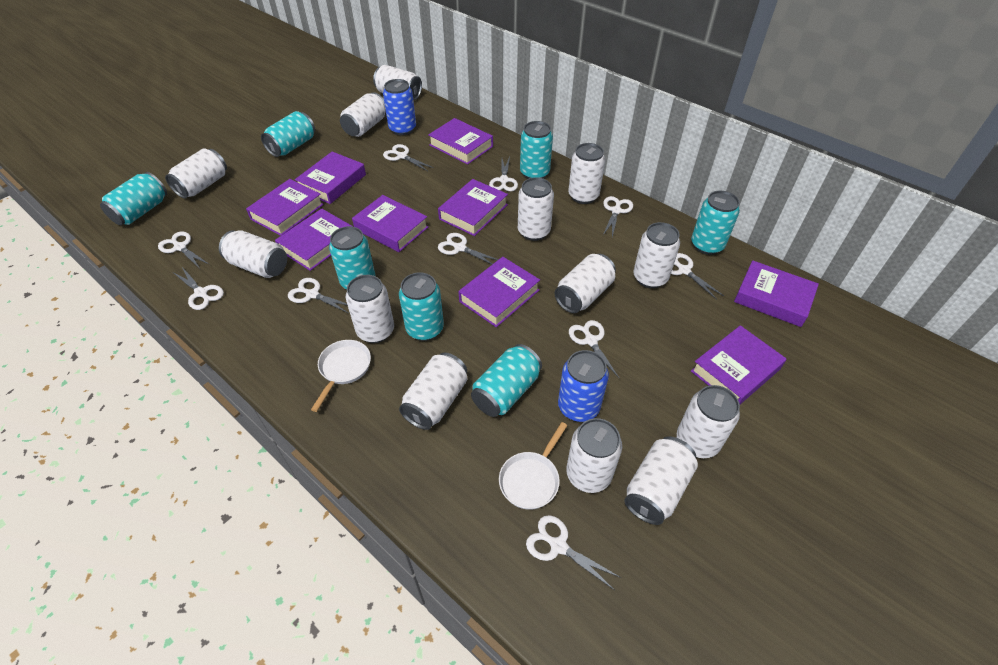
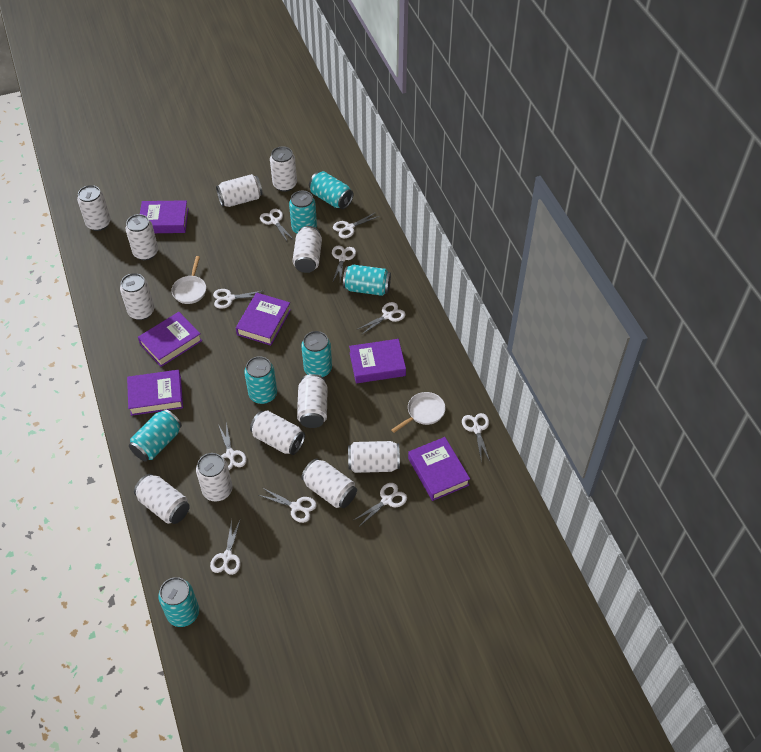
blue can: [383,79,416,135] [558,350,609,422] = 2 -> none = 0
purple book: [246,179,324,236] [275,209,353,271] [295,152,366,204] [352,195,428,252] [428,118,493,165] [438,179,508,236] [458,257,540,327] [691,325,787,404] [734,260,819,327] = 9 -> [127,370,183,416] [138,312,202,367] [140,200,189,233] [236,293,291,345] [349,339,406,383] [408,437,470,501] = 6
white can: [165,148,227,199] [219,230,287,278] [340,92,386,137] [346,275,394,343] [373,65,422,100] [399,352,467,430] [518,177,554,241] [555,254,616,313] [566,418,622,493] [568,143,605,204] [625,436,698,525] [633,222,680,288] [677,385,740,458] = 13 -> [77,185,111,231] [120,273,154,320] [126,214,158,260] [134,474,190,524] [196,453,233,501] [216,174,263,207] [250,410,305,455] [270,146,297,192] [292,226,322,273] [297,374,328,428] [301,459,357,508] [348,441,400,473] = 12

